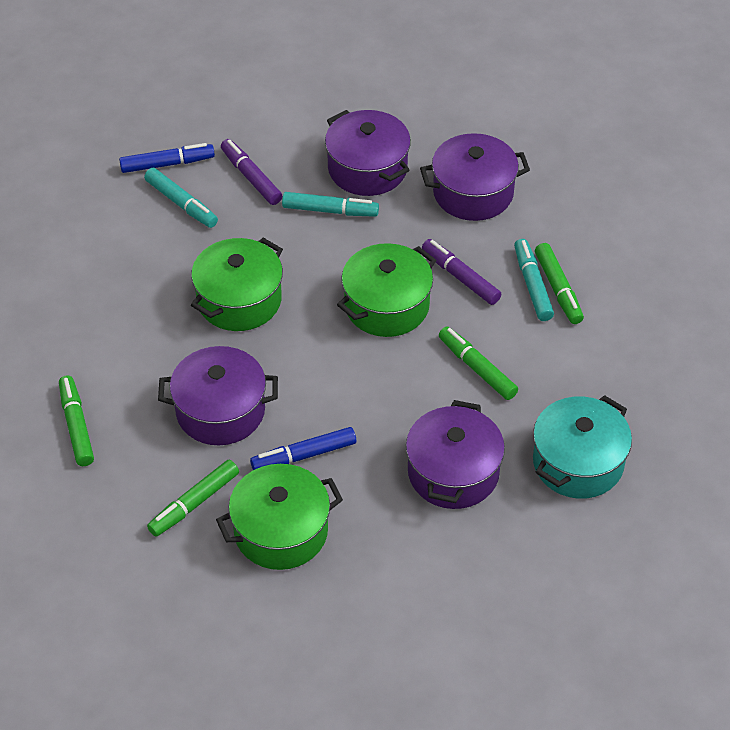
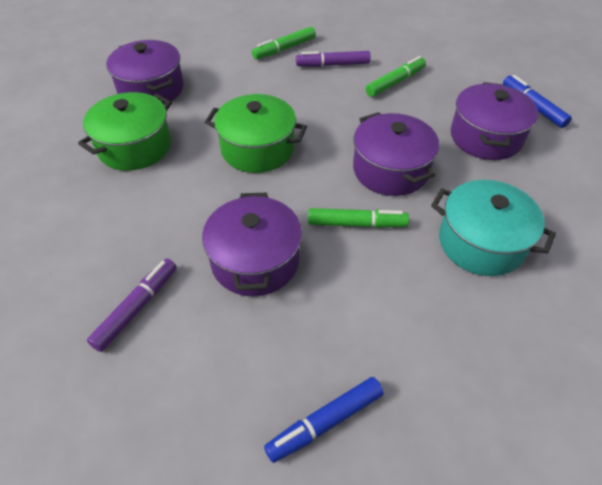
green marker: [59,375,94,466] [147,460,239,537] [439,326,518,400] [535,243,584,324] = 4 -> [252,27,316,60] [308,208,409,228] [366,56,426,97] = 3
green pot: [191,238,283,331] [216,464,343,570] [337,243,437,337] = 3 -> [78,92,172,171] [205,94,307,173] = 2
turquoise marker: [144,168,218,228] [282,192,379,217] [514,239,554,321] = 3 -> none = 0

